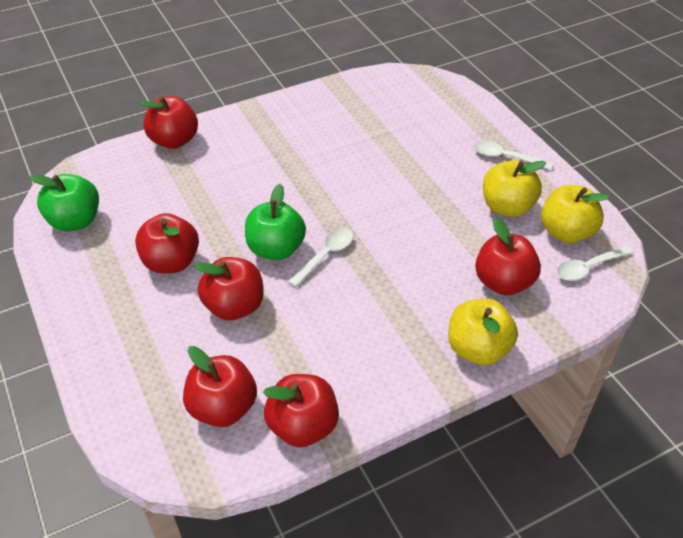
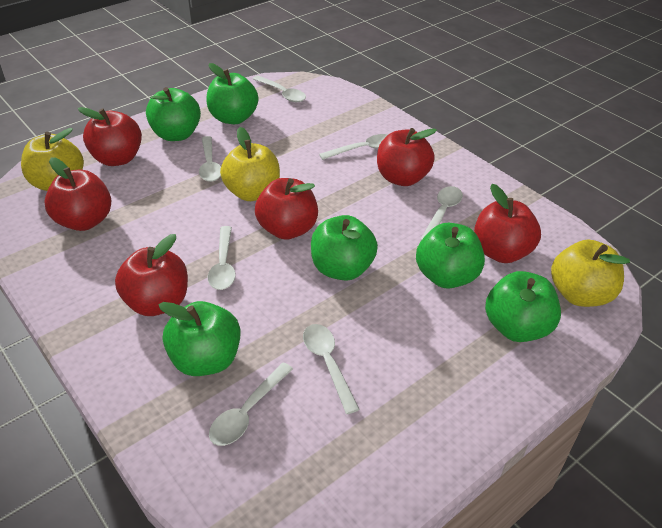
green apple: [30,174,99,232] [245,184,306,260] = 2 -> [146,87,201,141] [159,301,241,376] [206,63,258,124] [311,215,378,281] [416,223,485,289] [485,271,561,342] = 6
white spoon: [288,229,353,287] [474,141,552,170] [557,246,633,281] = 3 -> [199,136,221,182] [208,226,236,290] [209,362,293,446] [253,76,306,102] [303,324,360,414] [319,134,387,160] [420,186,463,240] = 7

